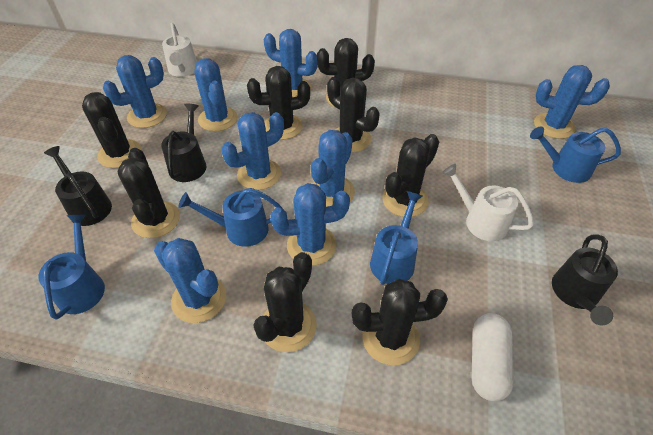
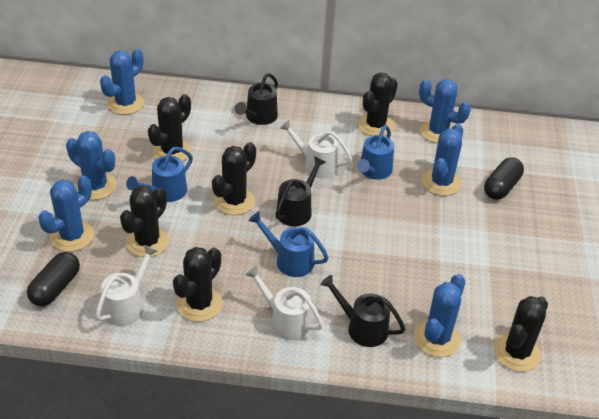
black cactus: [82,92,141,168] [117,148,180,238] [247,66,310,140] [253,252,317,352] [317,38,375,108] [327,77,380,153] [352,279,448,365] [382,134,439,217] = 8 -> [120,185,169,257] [148,94,192,162] [173,247,223,322] [212,142,256,215] [358,73,398,136] [493,296,548,372] = 6
black capsule: none = 0 -> [27,252,80,306] [484,157,524,200] = 2
blue cactus: [103,55,167,128] [154,238,226,323] [194,58,237,132] [221,112,284,190] [264,29,318,97] [271,183,350,266] [311,130,355,207] [534,65,610,139] = 8 -> [38,176,94,252] [66,131,116,200] [100,49,144,115] [414,274,465,357] [419,79,471,143] [422,124,463,196] = 6
blue watering can: [38,215,105,319] [178,188,284,247] [370,191,423,285] [530,127,621,183] = 4 -> [126,147,193,202] [249,211,329,277] [357,125,394,180] = 3
white capsule: [472,313,514,402] = 1 -> none = 0
white watering can: [162,23,197,77] [442,164,534,241] = 2 -> [95,245,157,326] [245,266,323,341] [280,120,352,178] = 3

